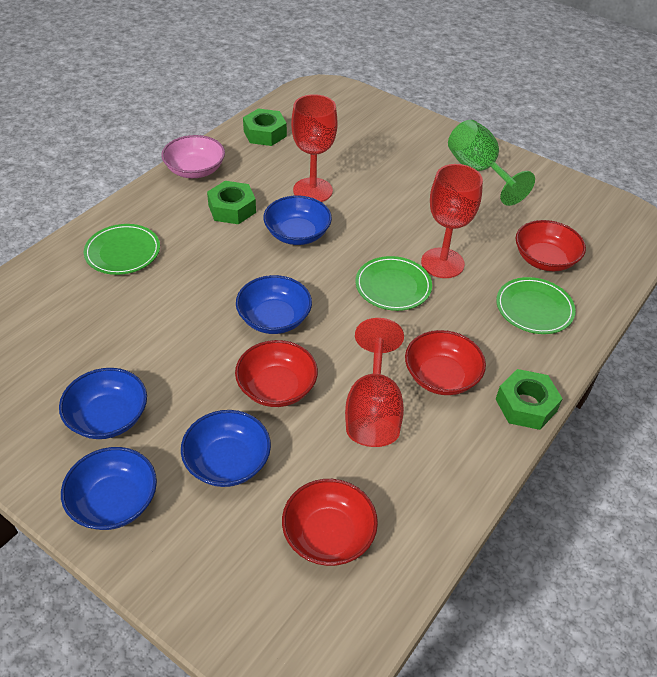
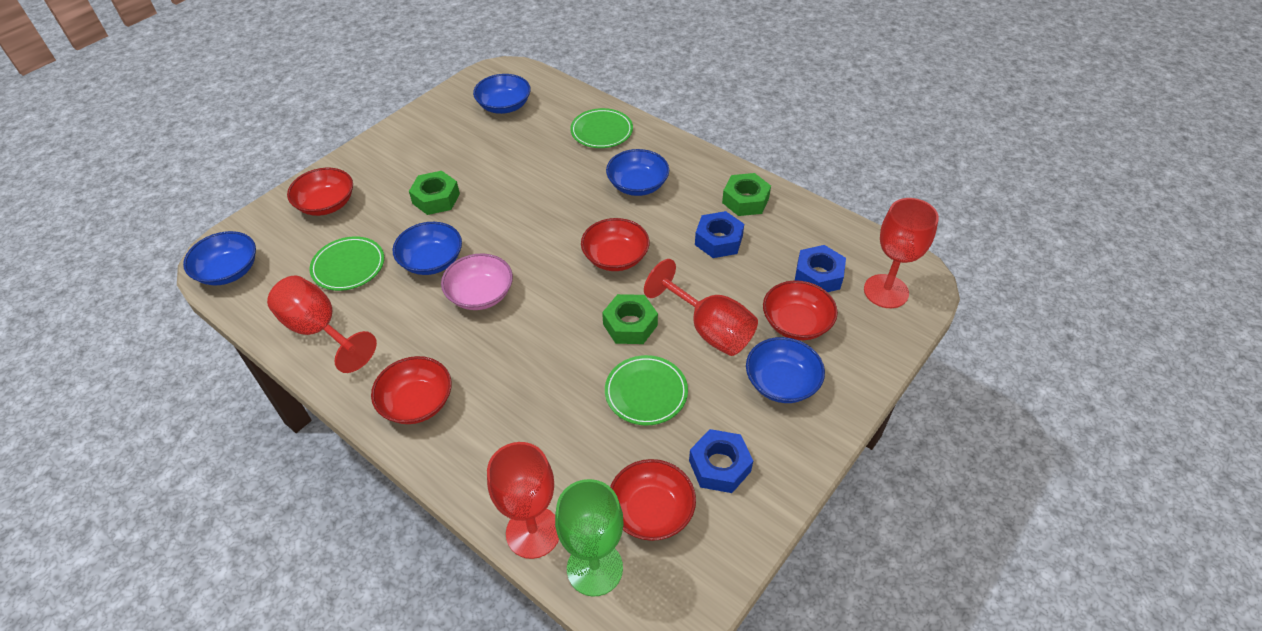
blue nut: none = 0 -> [689,429,753,493] [695,211,744,258] [795,245,846,292] = 3
red bowl: [235,340,318,407] [282,479,378,566] [405,330,486,395] [516,220,586,271] = 4 -> [287,168,353,216] [371,356,452,424] [581,218,650,271] [610,459,696,541] [763,280,838,340] = 5
red goblet: [291,94,338,202] [345,318,404,447] [421,164,483,278] = 3 -> [267,276,377,373] [487,442,559,559] [644,259,758,356] [864,198,939,308] = 4

